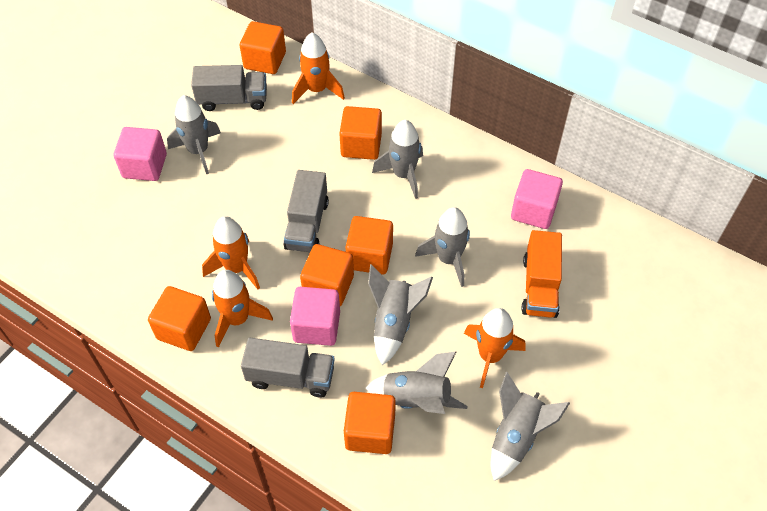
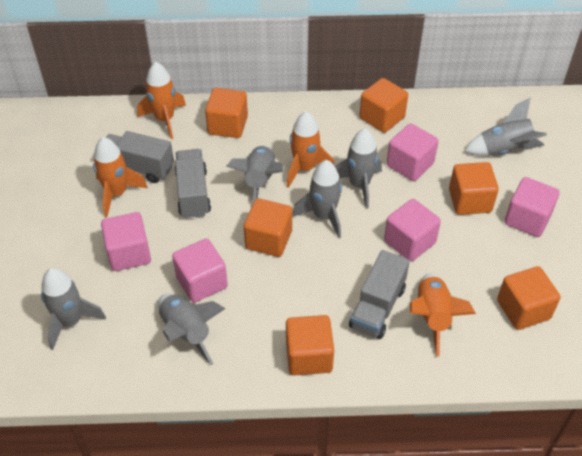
orange truck: [521,230,562,318] = 1 -> none = 0
pink cube: [114,127,167,181] [290,287,340,346] [511,169,563,229] = 3 -> [101,212,151,271] [172,238,228,303] [384,199,441,262] [387,123,439,181] [505,177,560,237] = 5

